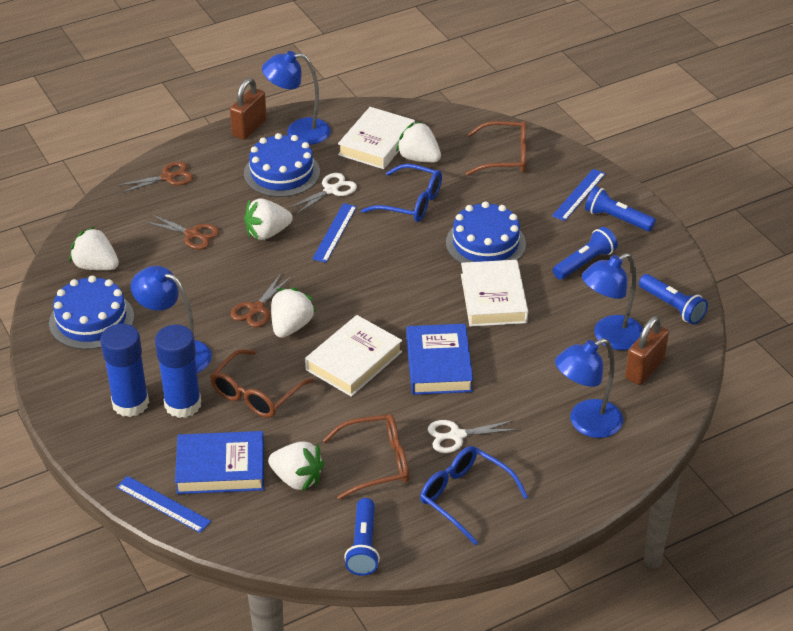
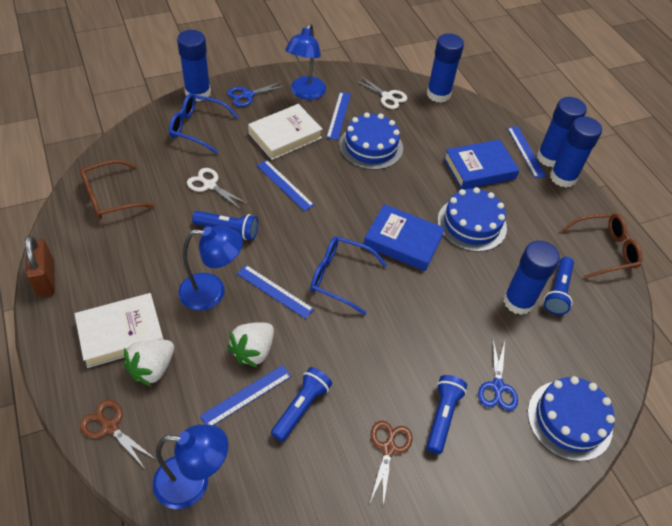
blue glue stick: [100,324,149,417] [155,325,201,418] = 2 -> [177,30,211,102] [427,33,464,103] [503,241,560,315] [537,97,587,167] [550,116,602,188] = 5
blue lamp: [131,266,212,373] [262,51,331,145] [555,338,623,438] [582,253,643,350] = 4 -> [153,424,228,509] [179,226,243,311] [285,23,326,100] = 3
blue ruler: [116,476,211,533] [312,203,357,263] [552,169,606,221] = 3 -> [200,365,291,425] [237,265,314,319] [257,160,314,211] [326,92,351,140] [507,126,546,178] = 5
blue scissors: none = 0 -> [228,81,287,107] [478,340,518,411] = 2
brown glasses: [210,349,314,418] [323,414,409,500] [466,121,526,176] = 3 -> [80,160,155,219] [561,213,643,279] = 2
brown padlock: [230,78,267,140] [625,316,669,385] = 2 -> [25,235,55,297] = 1
brown scissors: [117,162,193,193] [145,214,219,249] [231,274,292,327] = 3 -> [80,400,155,469] [370,420,413,506] = 2
white book: [305,315,402,397] [338,107,415,169] [461,260,528,327] = 3 -> [75,293,164,368] [248,104,323,160] = 2
white strawberry: [69,227,119,271] [244,198,293,240] [268,441,325,492] [271,287,316,338] [396,121,441,163] = 5 -> [124,340,174,387] [227,322,274,368] = 2

